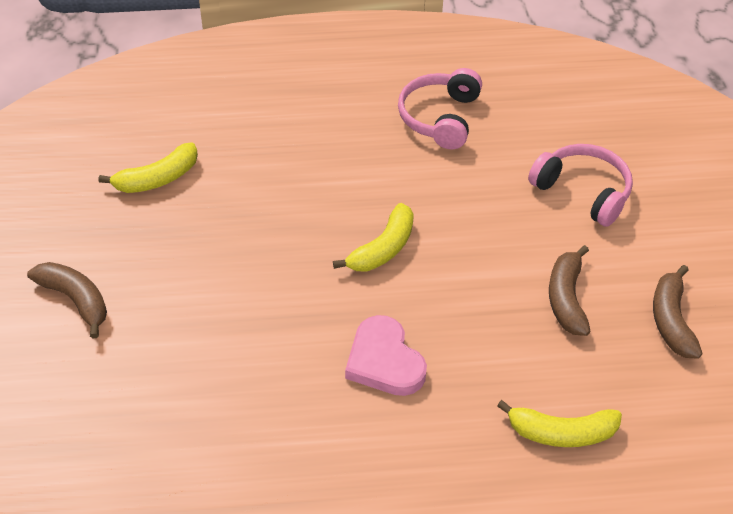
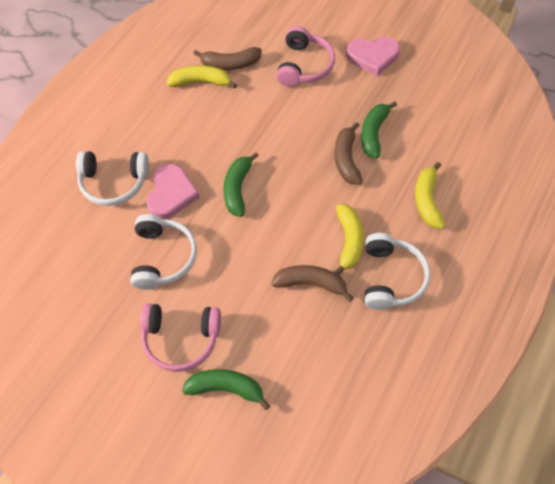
green banana: none = 0 -> [182,369,270,410] [224,152,259,217] [361,101,397,158] = 3
pink heart: [345,315,427,396] = 1 -> [147,164,200,219] [346,37,400,76] = 2
white headphones: none = 0 -> [76,151,149,206] [130,214,197,290] [364,233,430,310] = 3

